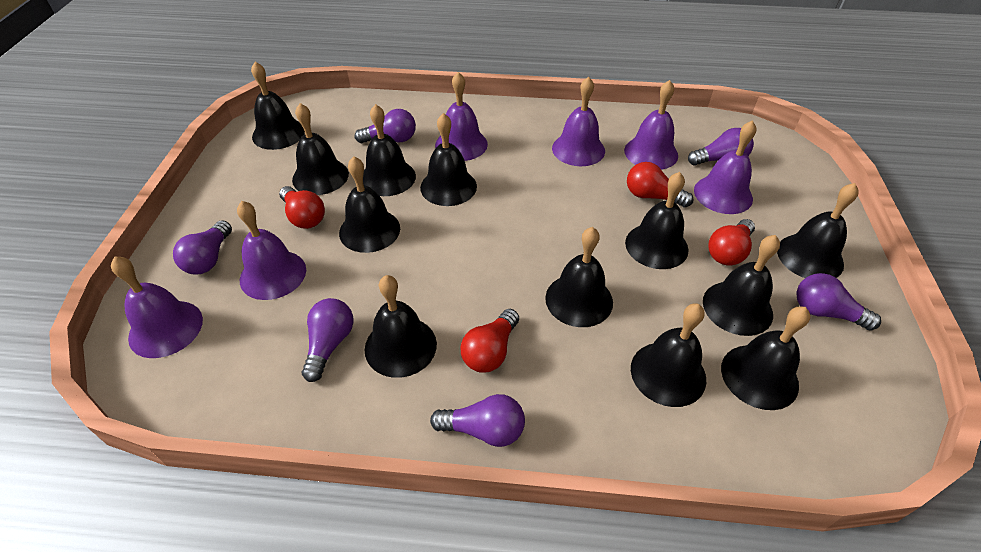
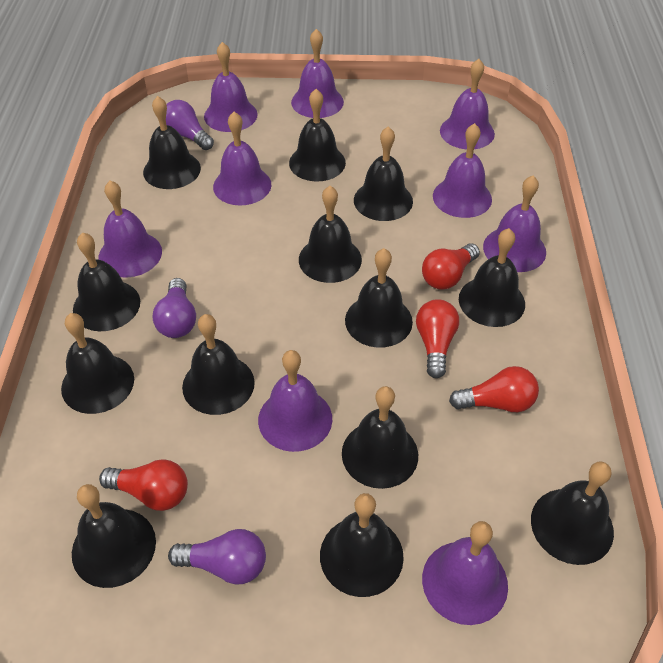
black bell: [251,62,305,150] [292,103,349,195] [339,156,400,253] [363,104,416,196] [365,275,437,378] [420,113,477,206] [545,227,613,327] [625,172,689,269] [631,303,706,407] [703,235,780,336] [721,306,810,410] [777,183,859,278] = 12 -> [61,313,134,414] [72,484,156,588] [73,232,140,331] [143,96,201,189] [182,314,255,415] [289,89,346,181] [299,186,362,283] [320,493,404,597] [342,386,418,489] [345,248,413,348] [354,127,413,221] [459,228,525,327] [531,461,614,565] = 13
purple bell: [111,256,203,358] [237,201,306,300] [435,72,488,161] [552,77,605,166] [624,80,678,170] [694,120,756,214] = 6 -> [98,181,162,278] [204,42,258,132] [213,112,271,206] [258,350,332,452] [291,29,344,118] [422,521,508,625] [433,123,492,218] [440,59,495,149] [483,176,546,272] = 9
purple light bulb: [173,220,232,274] [302,298,353,382] [355,109,416,143] [430,394,525,447] [688,128,754,165] [796,273,881,331] = 6 -> [153,278,196,338] [166,100,214,150] [168,529,266,584] = 3

